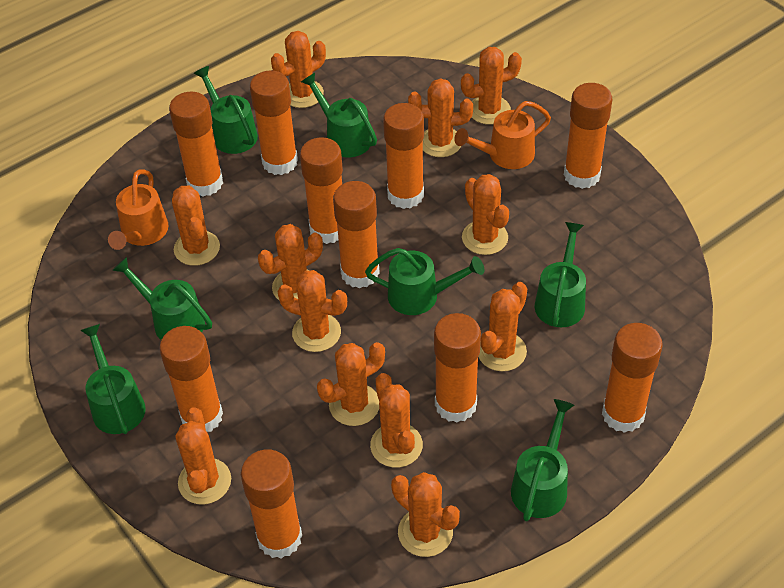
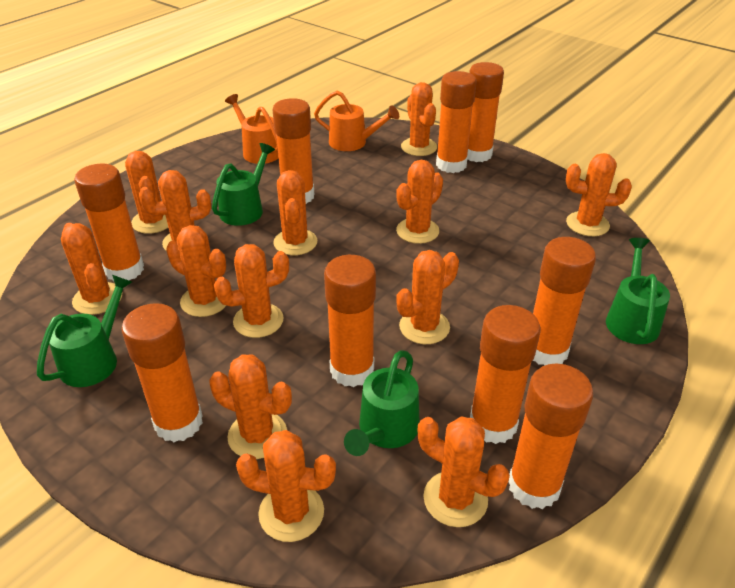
green watering can: [80,324,146,434] [112,257,212,340] [194,66,258,154] [301,73,377,157] [365,248,484,315] [511,399,574,522] [535,222,586,327] = 7 -> [37,275,132,387] [212,143,275,226] [344,350,419,456] [606,238,670,344] = 4
orange cactus: [172,186,220,266] [175,407,231,505] [258,224,323,301] [271,31,326,108] [277,270,347,352] [317,342,385,426] [370,373,423,468] [391,472,460,557] [408,78,473,157] [461,47,522,125] [462,174,509,255] [478,282,527,371] = 12 -> [61,223,122,315] [125,151,168,234] [139,170,211,250] [166,225,227,317] [209,354,292,459] [214,244,289,338] [236,430,336,542] [273,170,317,255] [396,160,443,244] [396,250,459,344] [401,82,437,156] [418,416,510,527] [566,153,632,236] = 13
orange glue stick: [159,326,223,432] [169,92,223,196] [241,449,302,558] [250,70,298,175] [300,137,343,244] [333,181,380,288] [383,103,424,209] [434,313,481,423] [564,83,612,189] [602,323,663,433] = 10 -> [74,163,144,282] [121,303,203,442] [272,98,315,204] [324,255,376,387] [436,71,477,173] [467,62,504,162] [470,305,541,444] [508,364,593,509] [533,237,596,365] = 9

